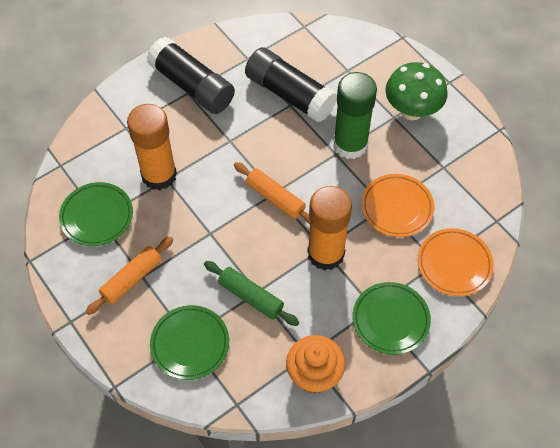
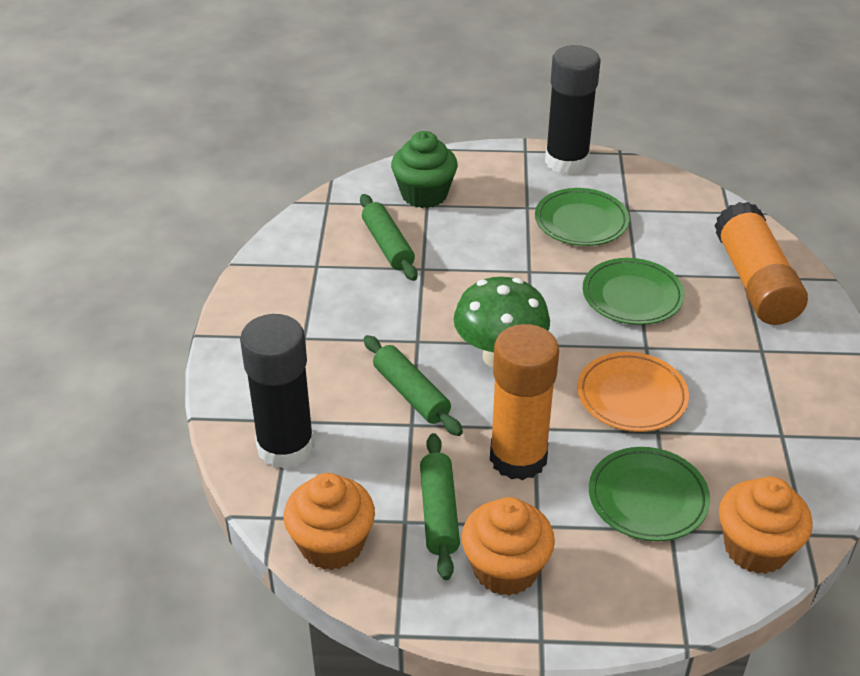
green cupcake: none = 0 -> [391,131,458,208] = 1
green glue stick: [333,72,377,159] = 1 -> none = 0
green rolling pin: [204,261,299,326] = 1 -> [360,194,418,281] [364,335,463,436] [420,433,460,580] = 3
orange cupcake: [286,335,345,393] = 1 -> [284,473,375,570] [461,497,555,596] [719,476,813,574] = 3
orange plate: [361,174,434,237] [418,228,494,296] = 2 -> [577,352,689,432] = 1
orange rolling pin: [86,236,173,315] [234,162,310,224] = 2 -> none = 0

